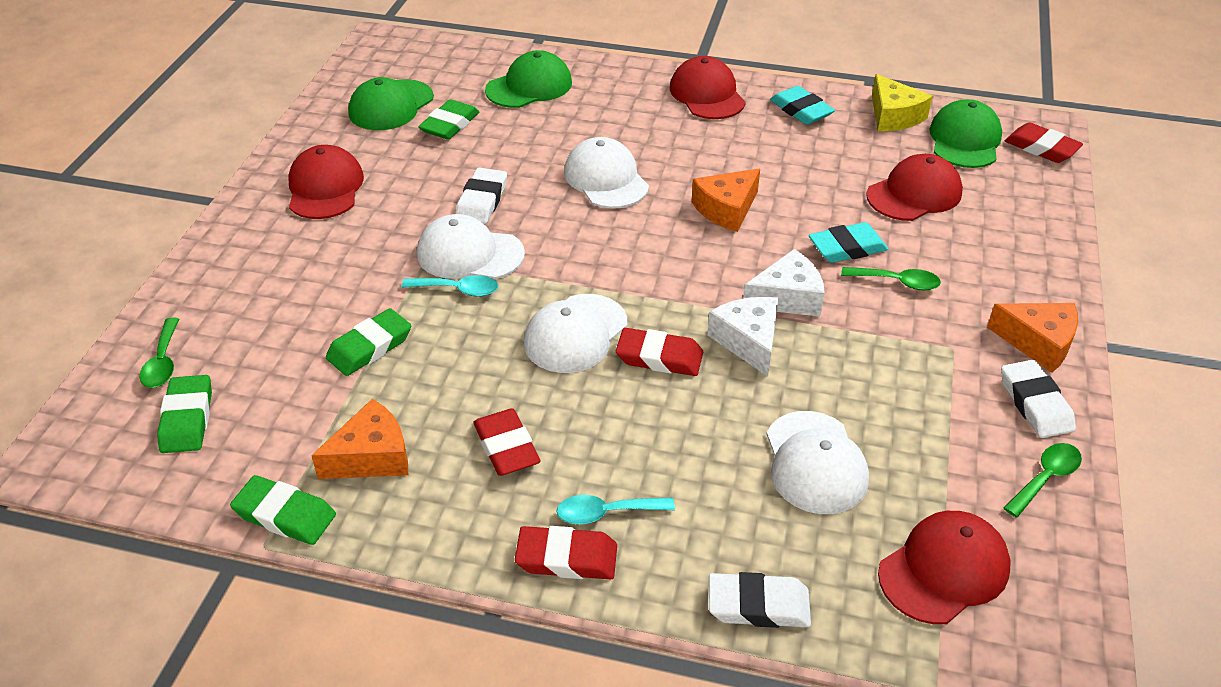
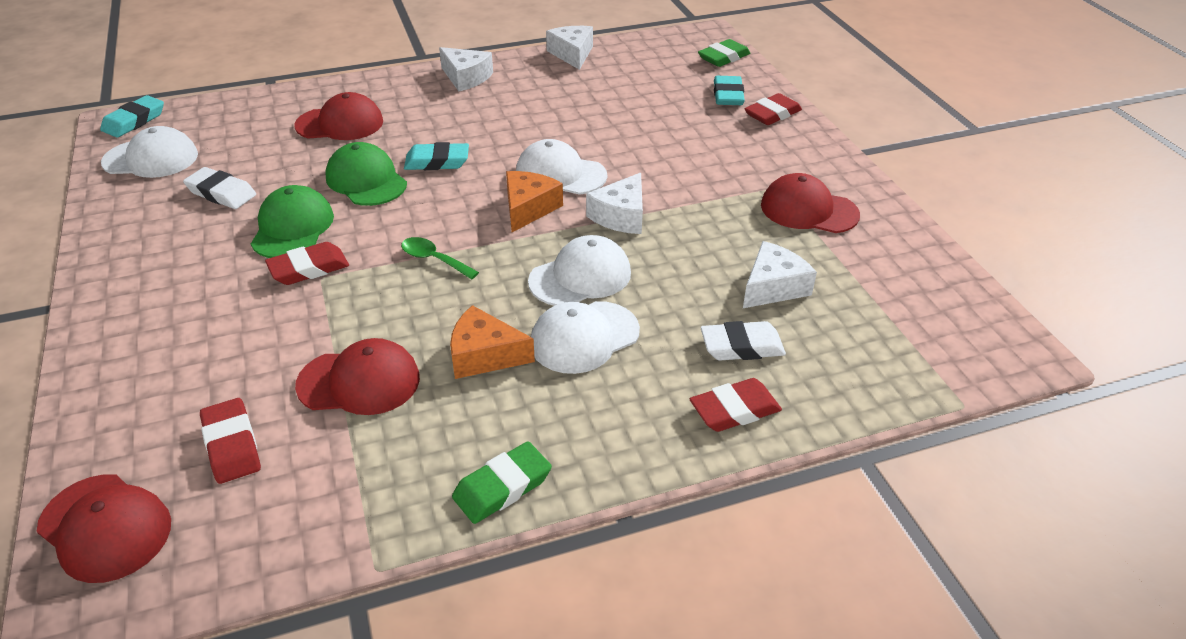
green cap: [348,77,434,130] [485,50,572,108] [929,99,1002,168] = 3 -> [251,185,334,258] [325,142,407,206] = 2
green eraser: [157,375,212,453] [230,475,336,545] [326,308,411,376] [418,99,479,140] = 4 -> [452,441,552,524] [698,39,750,67] = 2
green spoon: [139,317,179,388] [841,267,941,290] [1004,443,1082,517] = 3 -> [401,237,479,279] = 1
orange cheese: [311,399,408,479] [692,169,760,232] [987,303,1078,373] = 3 -> [450,305,535,379] [506,171,563,232] = 2
turquoise eraser: [770,86,835,125] [809,222,888,263] = 2 -> [100,95,164,138] [404,142,469,170] [714,76,745,105] = 3
turquoise spoon: [402,275,498,297] [557,495,675,524] = 2 -> none = 0
white cheese: [707,297,778,376] [743,249,825,317] = 2 -> [439,47,493,91] [546,26,593,70] [586,173,643,234] [743,241,817,308] = 4
white eraser: [456,168,507,224] [709,572,811,628] [1001,360,1076,438] = 3 -> [183,167,256,209] [701,321,786,361] = 2
yellow cheese: [872,74,933,131] = 1 -> none = 0

